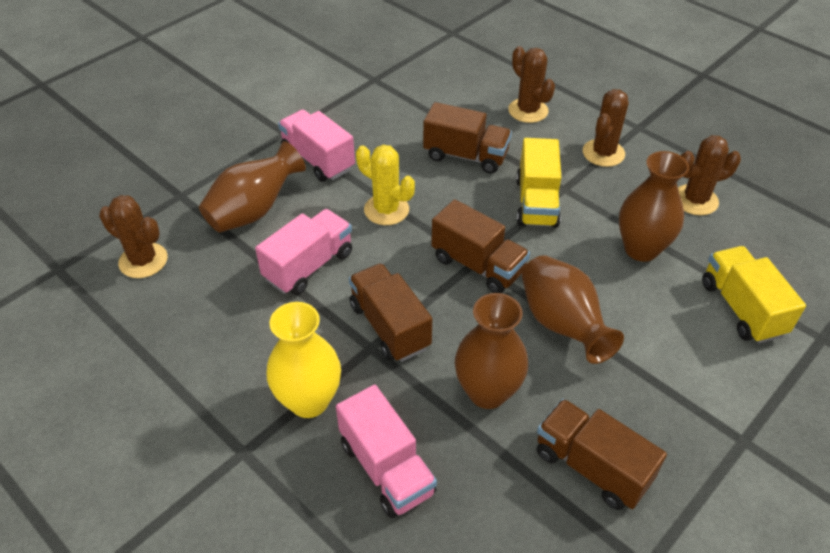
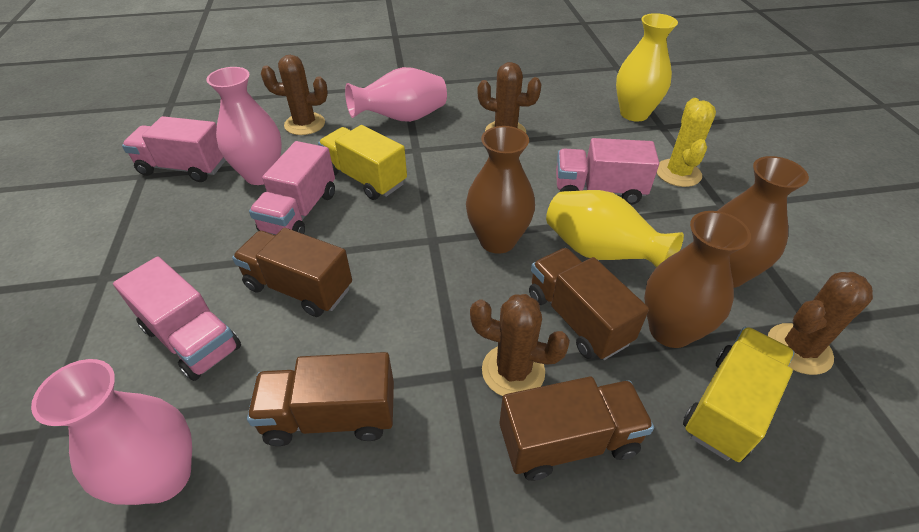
brown vase: [199,141,306,233] [455,293,528,409] [522,255,624,364] [619,151,689,262] = 4 -> [466,126,535,254] [644,211,751,348] [718,156,809,288] = 3
pink truck: [255,209,352,295] [278,109,355,182] [336,385,437,518] = 3 -> [113,256,241,381] [122,116,226,182] [249,141,335,235] [556,138,659,205] = 4
pink vase: none = 0 -> [31,359,192,505] [206,67,282,185] [345,67,447,122] = 3
yellow vase: [267,302,341,418] = 1 -> [546,190,684,267] [616,13,678,122] = 2

